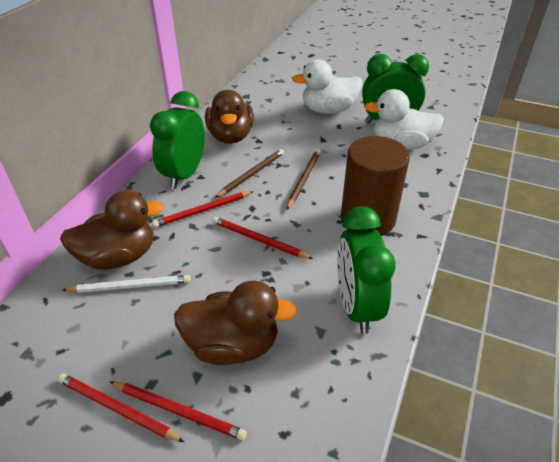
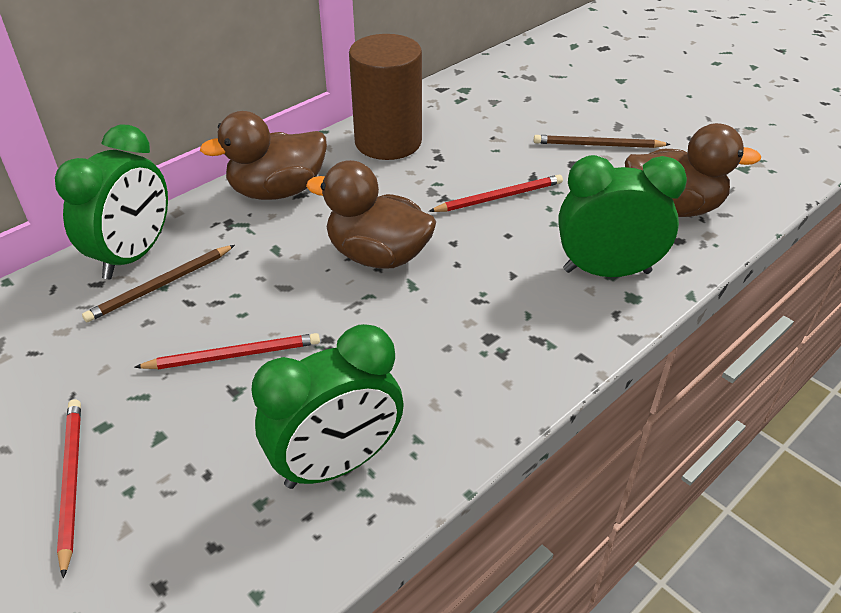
red pencil: [58,373,184,442] [109,381,247,440] [152,191,254,228] [213,217,313,259] = 4 -> [57,399,81,578] [134,333,320,369] [429,175,563,212] = 3
white duck: [292,59,362,114] [364,89,444,150] = 2 -> none = 0
white pencil: [62,275,190,293] = 1 -> none = 0

